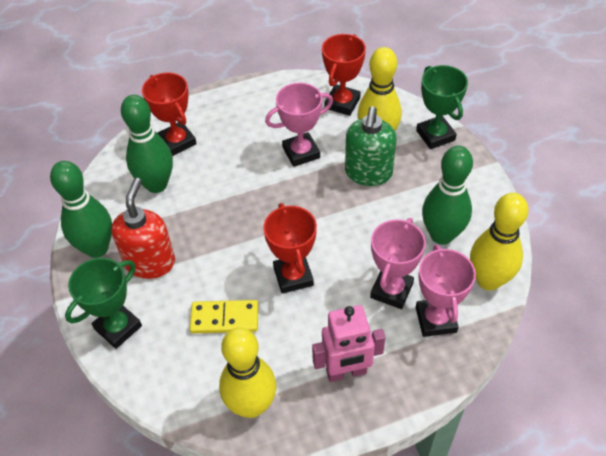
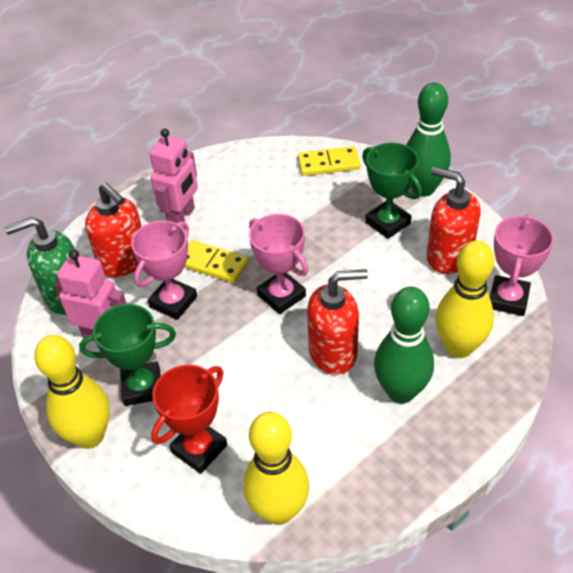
green bowling pin: [50,161,112,258] [121,95,173,193] [422,146,473,245] = 3 -> [374,286,434,404] [407,82,451,197] = 2
pink robot: [312,305,385,382] = 1 -> [54,250,127,341] [149,128,198,223] = 2
red soap dispenser: [111,178,175,279] = 1 -> [85,183,142,277] [307,269,368,375] [427,167,481,274] = 3
red trophy: [142,72,197,156] [263,203,317,294] [322,34,366,116] = 3 -> [151,365,227,474] = 1
yellow domino: [190,300,258,334] = 1 -> [184,240,249,283] [298,146,360,176] = 2

